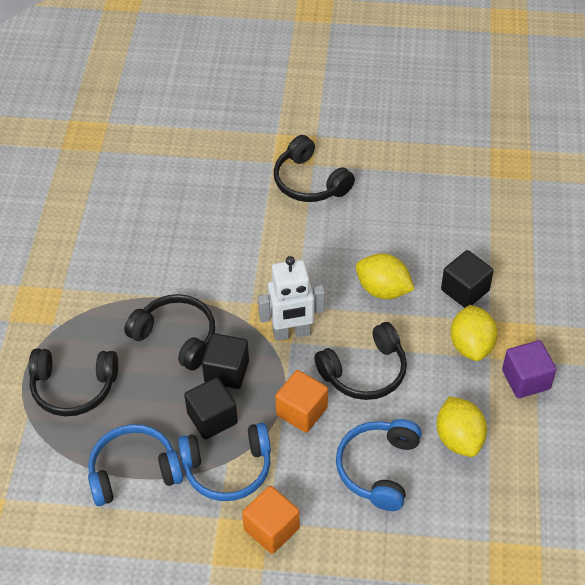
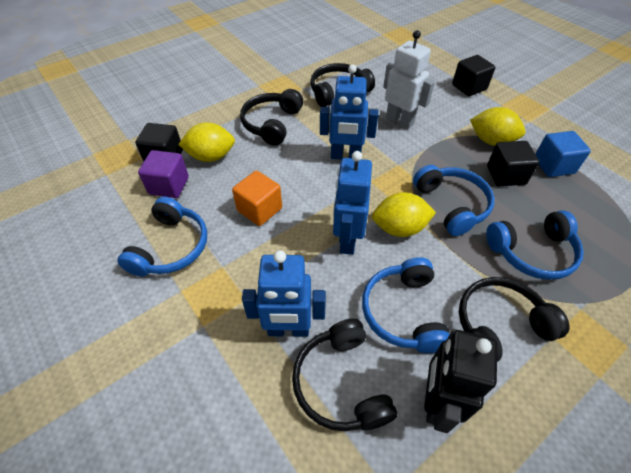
black robot: none = 0 -> [424,329,497,433] = 1
blue cube: none = 0 -> [535,131,591,177] = 1
blue headphones: [88,424,183,506] [178,423,271,501] [336,419,422,511] = 3 -> [117,197,207,276] [362,257,450,353] [413,165,495,236] [486,210,584,280] = 4
blue robot: none = 0 -> [242,250,326,337] [320,64,378,159] [333,151,372,255] = 3
orange cube: [242,486,300,554] [275,370,328,433] = 2 -> [232,171,282,226] = 1

